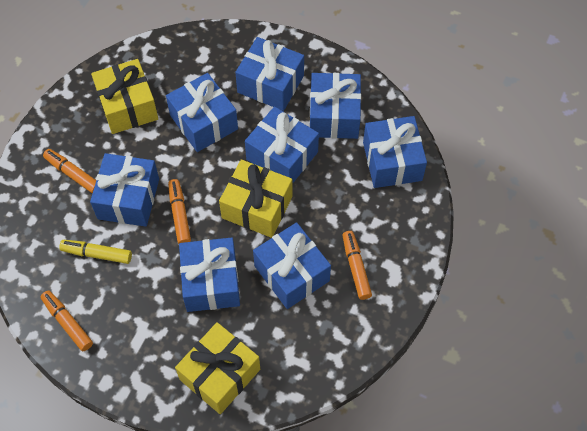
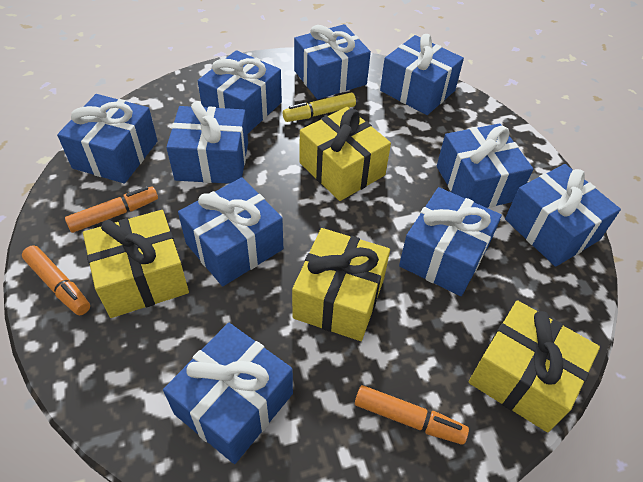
blue gift: [90,153,159,227] [166,73,238,152] [179,237,240,312] [235,37,304,111] [245,106,319,184] [253,222,331,309] [310,73,361,139] [363,116,427,188] = 8 -> [57,94,158,184] [163,323,293,464] [166,101,248,184] [178,178,283,286] [198,50,282,134] [294,24,371,99] [380,34,464,115] [399,187,502,296] [437,123,533,208] [505,164,621,267] = 10
orange marker: [41,291,93,351] [43,149,96,194] [168,179,191,244] [342,231,372,300] = 4 -> [22,245,90,315] [65,186,158,233] [355,385,469,445] = 3
yellow gift: [91,59,158,134] [175,322,260,414] [219,159,292,238] = 3 -> [83,210,189,318] [292,228,390,341] [300,107,391,201] [469,300,600,433] = 4

